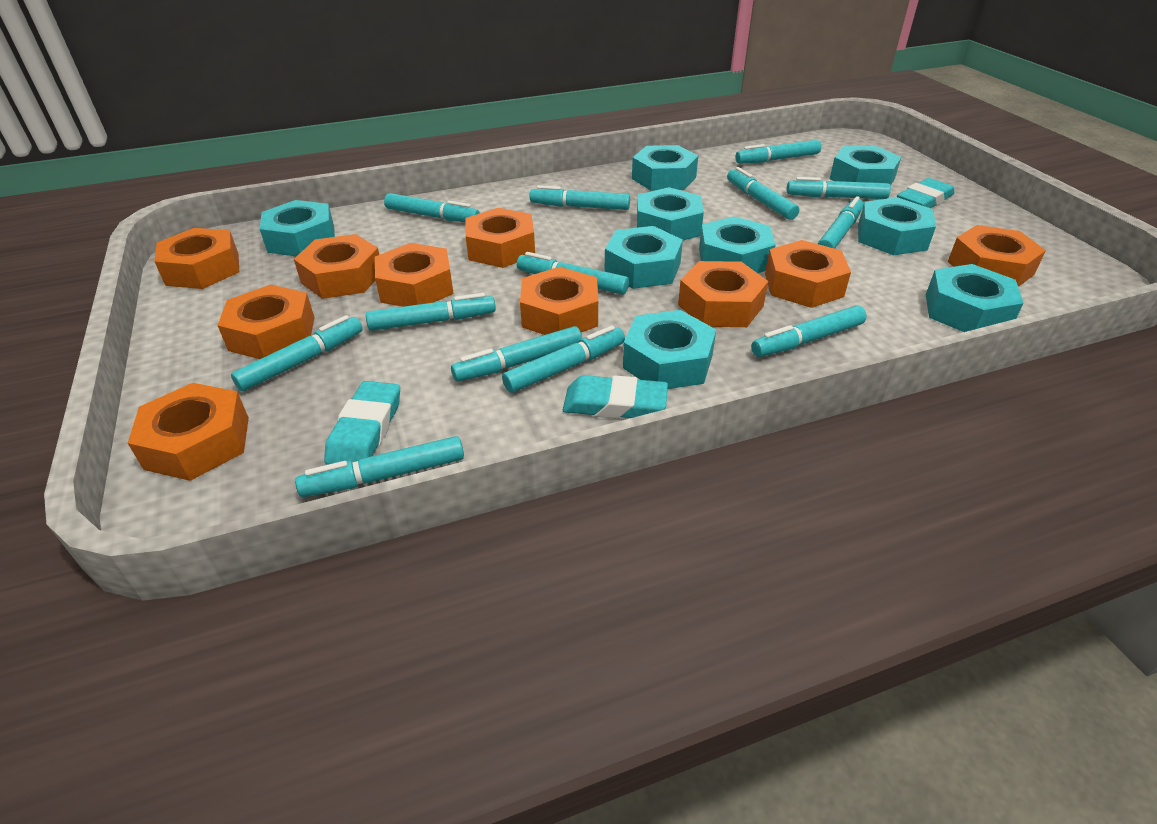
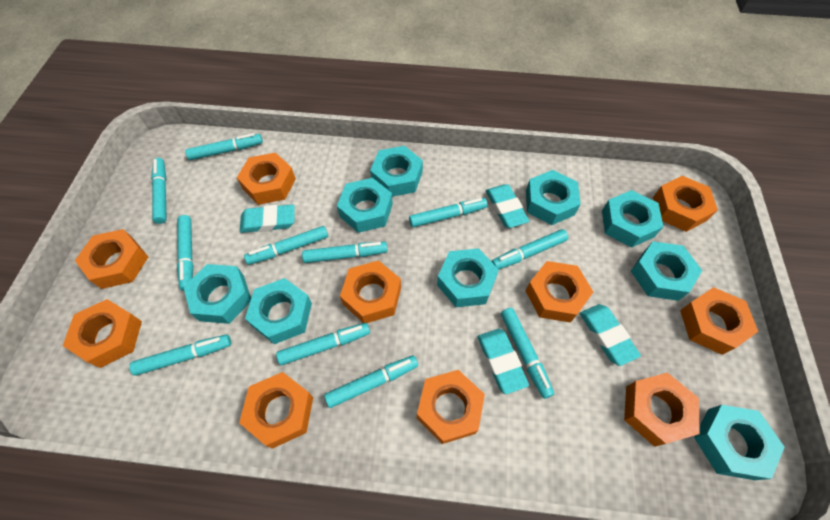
turquoise eraser: [324,381,400,465] [563,375,668,419] [897,178,954,208] = 3 -> [240,204,295,233] [477,329,529,394] [486,184,529,228] [580,304,641,366] = 4
turquoise marker: [231,315,363,392] [295,436,464,497] [366,293,496,331] [384,193,480,222] [451,326,582,382] [502,326,625,393] [517,252,629,295] [530,185,630,210] [727,167,799,220] [735,140,821,164] [751,305,867,357] [786,177,891,199] [818,196,864,249] = 13 -> [129,334,231,376] [151,158,167,224] [177,215,193,291] [185,133,263,160] [244,226,328,265] [276,323,370,365] [302,242,388,263] [324,355,418,408] [409,198,488,227] [491,229,568,269] [501,308,554,399] = 11

